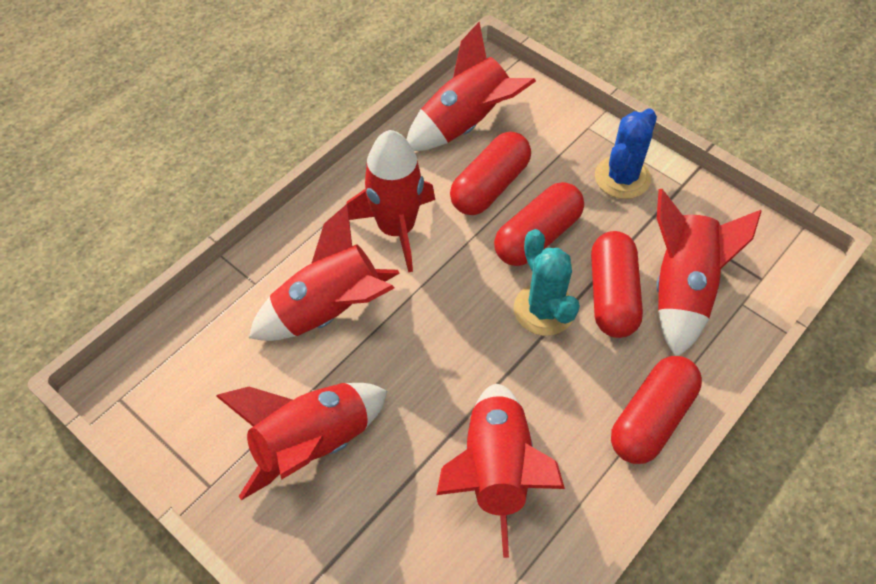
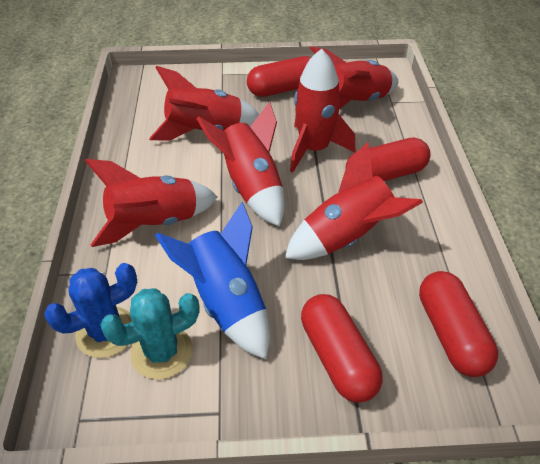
blue rocket: none = 0 -> [155,202,270,359] = 1

